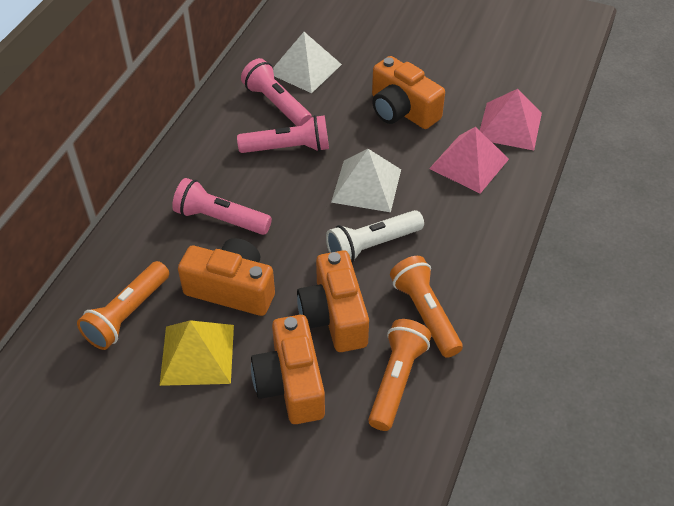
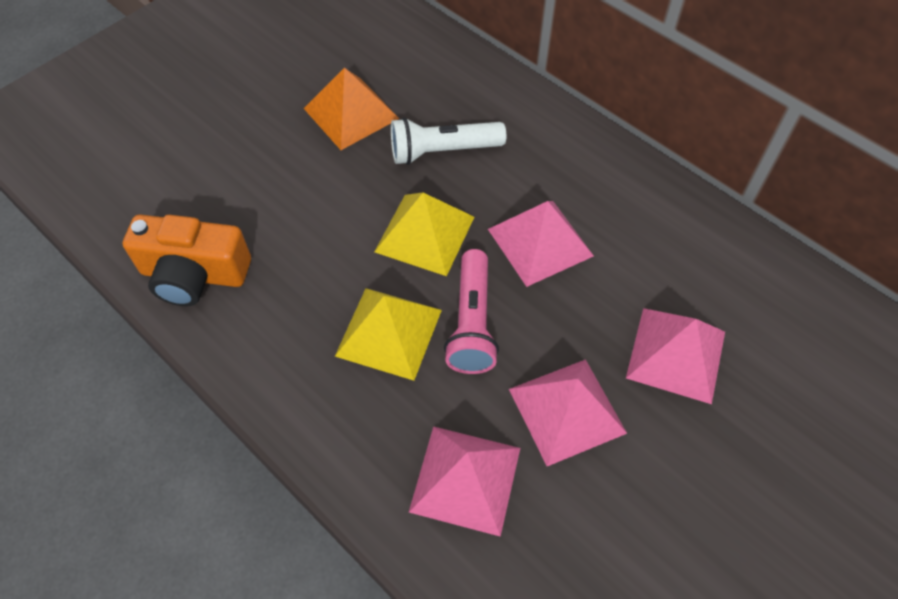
orange camera: [178,238,275,316] [251,315,325,424] [297,250,369,352] [372,56,445,129] = 4 -> [123,214,251,306] = 1
orange flashlight: [77,261,169,350] [368,319,431,431] [390,256,463,358] = 3 -> none = 0
orange pyramid: none = 0 -> [303,68,399,150] = 1
pink flashlight: [172,178,272,235] [237,115,329,153] [241,58,312,126] = 3 -> [444,249,499,374] = 1
pink pyramid: [429,127,509,194] [480,89,542,150] = 2 -> [409,426,520,537] [488,201,594,287] [509,359,627,466] [626,308,725,404] = 4
white pyramid: [273,32,342,93] [331,149,401,212] = 2 -> none = 0
yellow pyramid: [160,320,234,386] = 1 -> [335,288,442,381] [374,192,474,276] = 2

